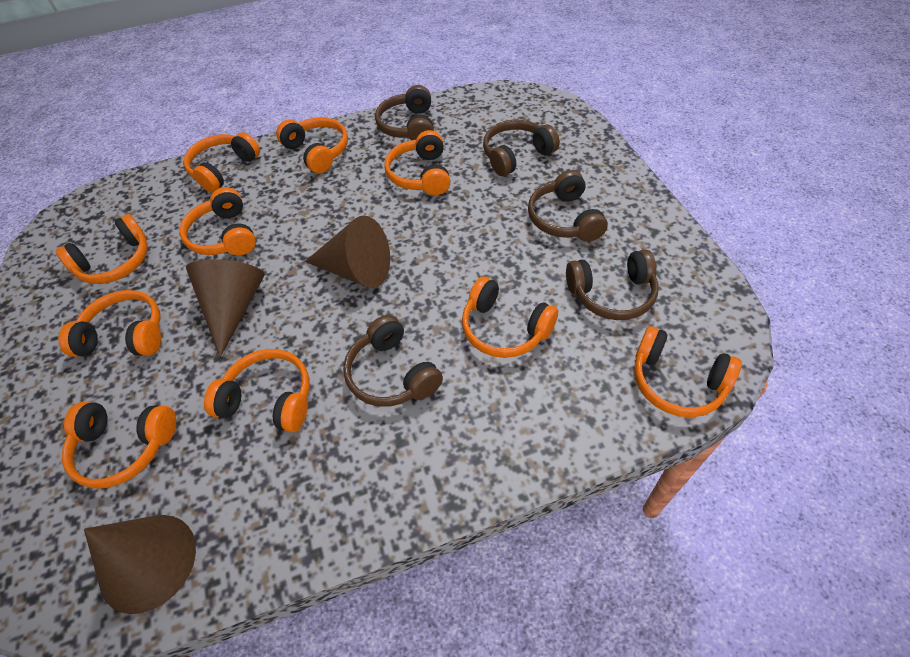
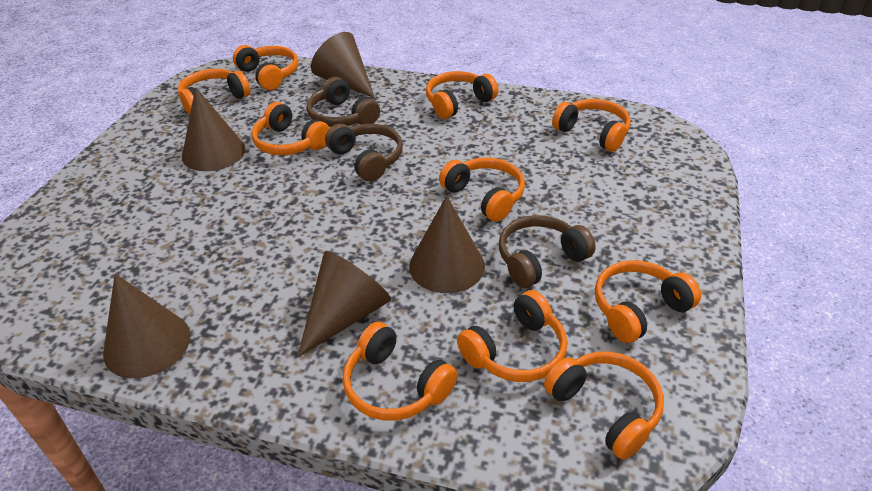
brown cone: [84,515,196,614] [186,259,265,357] [305,215,390,288] = 3 -> [103,274,191,378] [182,87,246,171] [298,251,391,357] [311,32,375,98] [409,196,485,293] = 5
brown headphones: [343,315,443,407] [375,85,434,140] [483,120,560,176] [528,170,608,242] [566,249,659,320] = 5 -> [307,77,380,127] [325,124,403,182] [499,215,596,288] = 3

